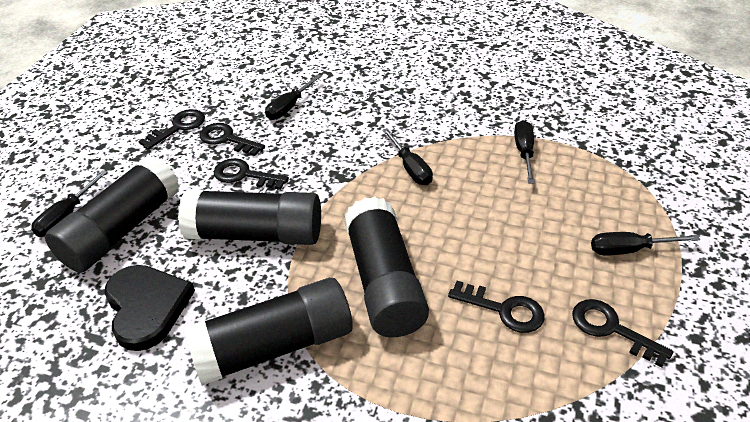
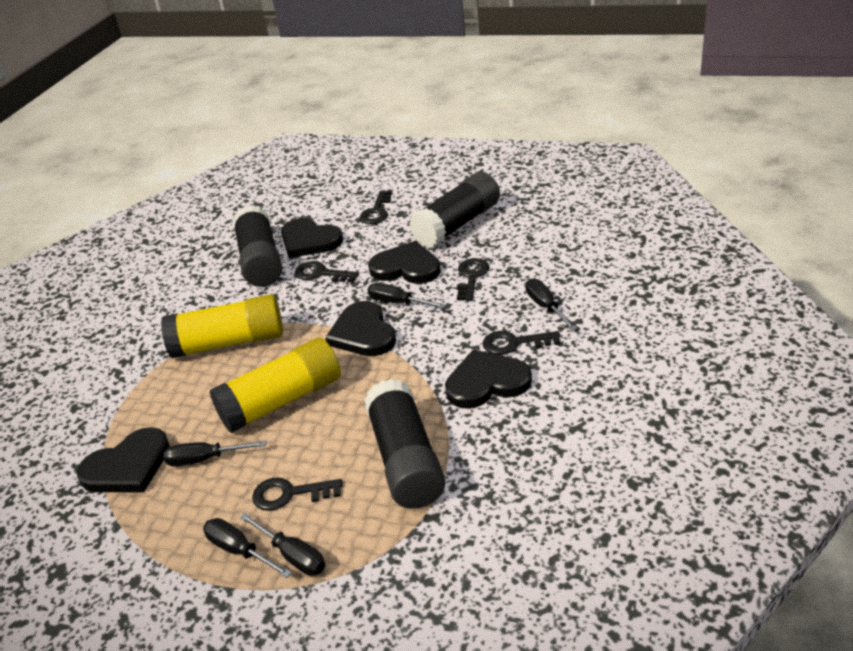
black glue stick: [45,155,180,273] [178,189,321,245] [184,278,353,386] [345,196,429,337] = 4 -> [233,205,282,287] [364,379,445,509] [409,172,500,248] = 3
black heart: [104,265,195,351] = 1 -> [76,427,170,492] [281,218,343,258] [325,301,396,356] [368,241,441,284] [445,350,532,409] = 5
yellow glue stick: none = 0 -> [161,294,283,358] [210,338,341,433] = 2

